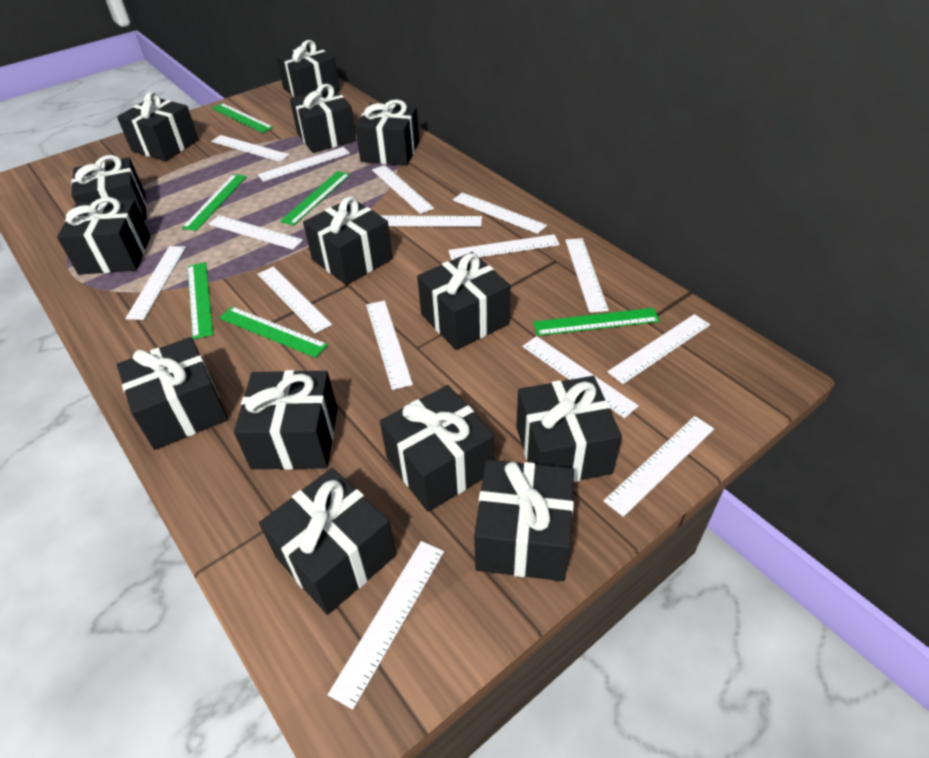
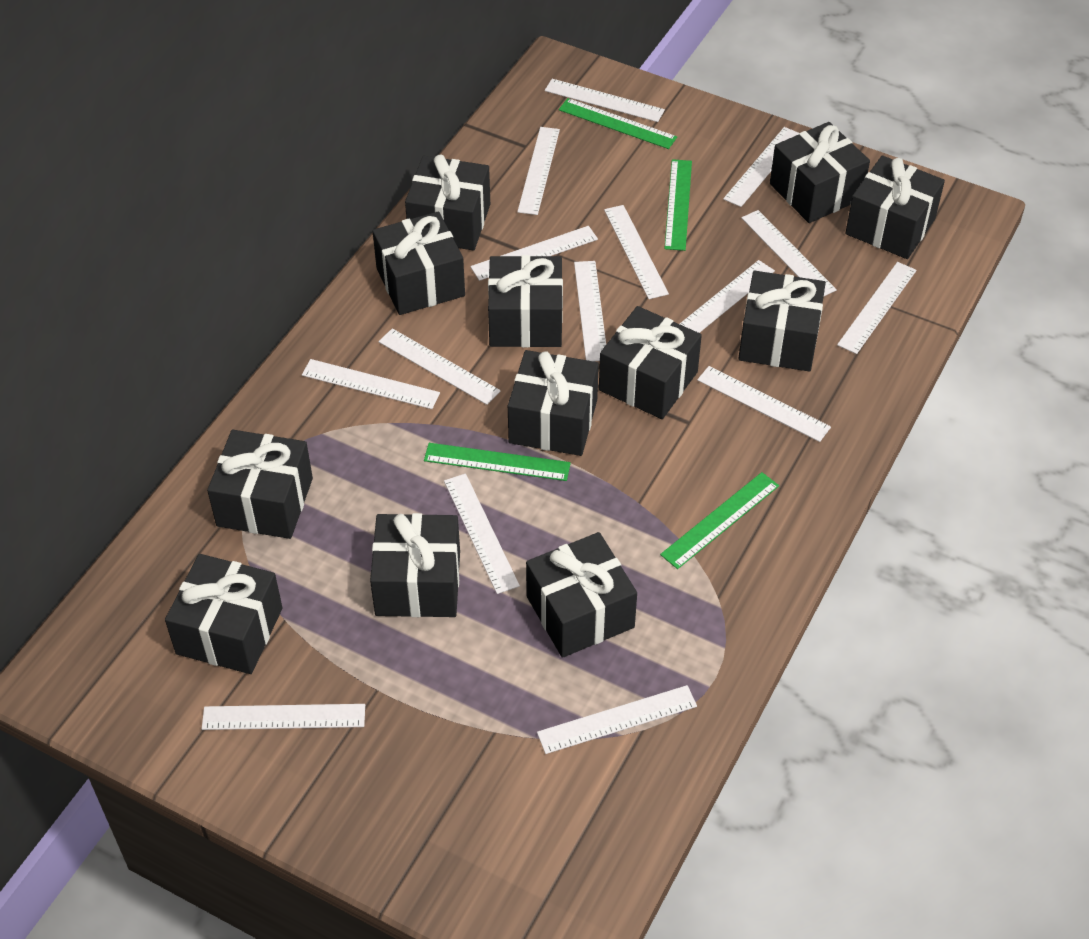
black gift: [57,197,151,275] [71,155,147,221] [117,92,199,161] [117,337,228,450] [234,370,337,470] [259,468,396,615] [276,40,340,97] [290,84,357,153] [303,197,393,285] [355,99,420,166] [380,385,494,512] [417,252,511,350] [474,459,574,581] [516,376,622,482] = 14 -> [165,554,283,674] [207,430,313,539] [370,513,460,617] [373,211,465,315] [405,154,490,250] [488,255,563,347] [508,350,599,456] [526,532,637,658] [599,306,702,419] [738,271,826,372] [770,122,870,223] [845,156,945,259] = 12
green ruler: [182,174,247,231] [188,262,213,339] [212,103,274,133] [219,306,328,358] [280,171,350,226] [533,308,660,336] = 6 -> [424,443,571,481] [559,98,677,149] [660,472,779,569] [664,159,692,251] = 4

